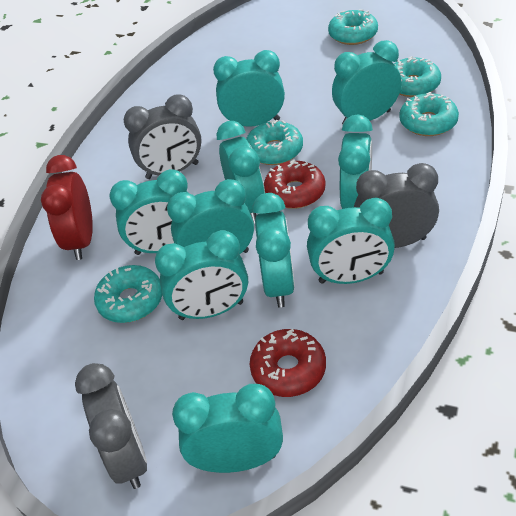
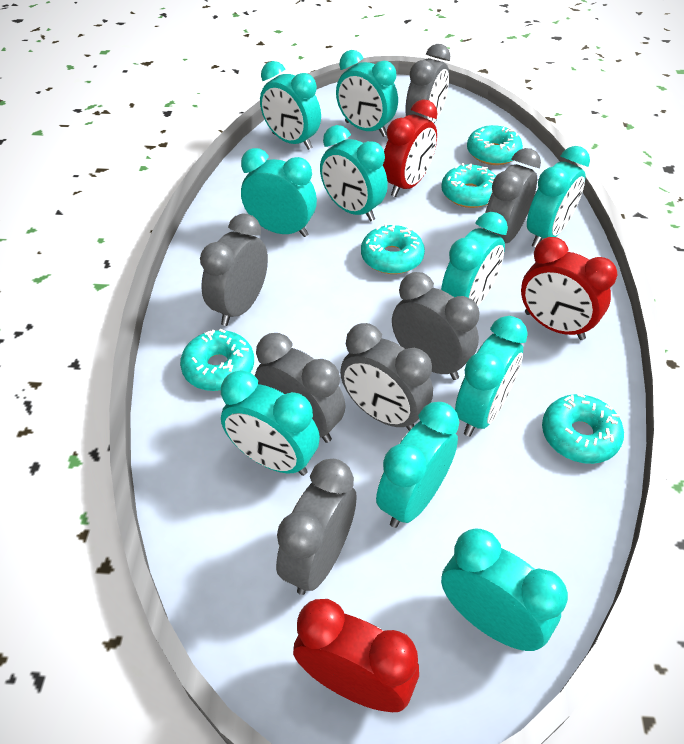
grey clock: [75,363,147,489] [124,95,202,179] [354,163,439,248] = 3 -> [200,214,268,326] [255,333,346,443] [276,459,356,595] [340,323,433,431] [392,272,479,380] [405,44,450,123] [483,148,541,243] = 7
red clock: [41,155,93,260] = 1 -> [293,599,419,712] [383,99,438,197] [521,237,617,340] = 3
red donut: [250,329,326,397] [264,159,326,209] = 2 -> none = 0

